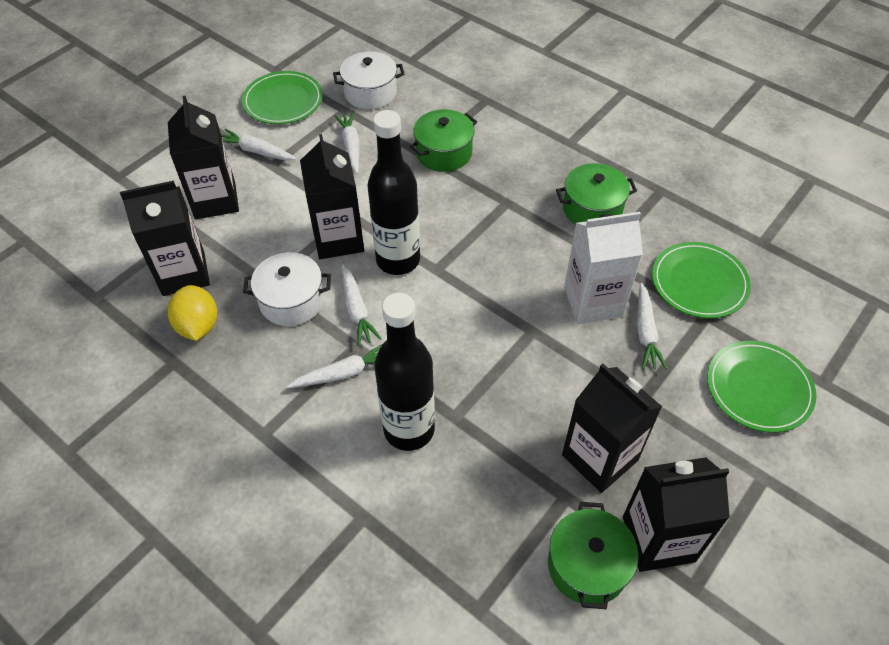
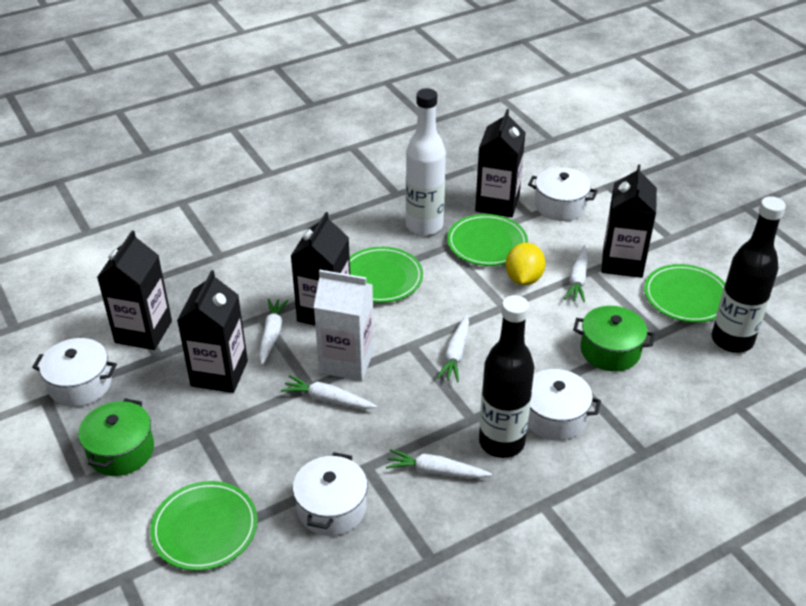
green plate: [242,71,323,124] [652,242,751,318] [707,341,817,433] = 3 -> [150,481,258,571] [350,247,423,303] [447,214,528,266] [644,264,725,323] = 4
green pot: [410,109,477,172] [548,502,639,609] [556,163,637,225] = 3 -> [78,398,154,476] [573,306,655,371] = 2
white bottle: none = 0 -> [406,88,446,236] = 1
white pot: [243,252,331,326] [333,51,404,109] = 2 -> [32,338,117,407] [293,452,368,536] [528,167,598,221] [528,369,601,441] = 4

